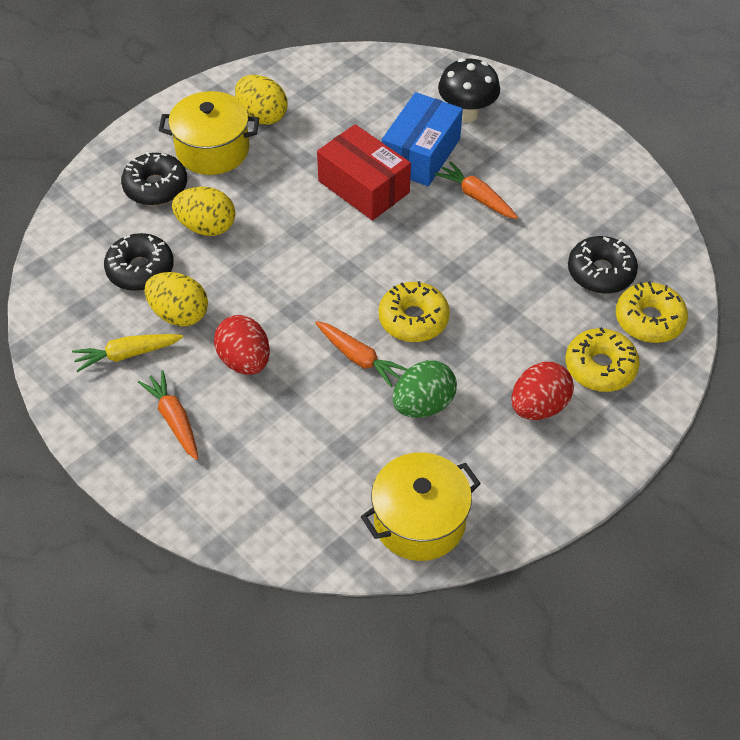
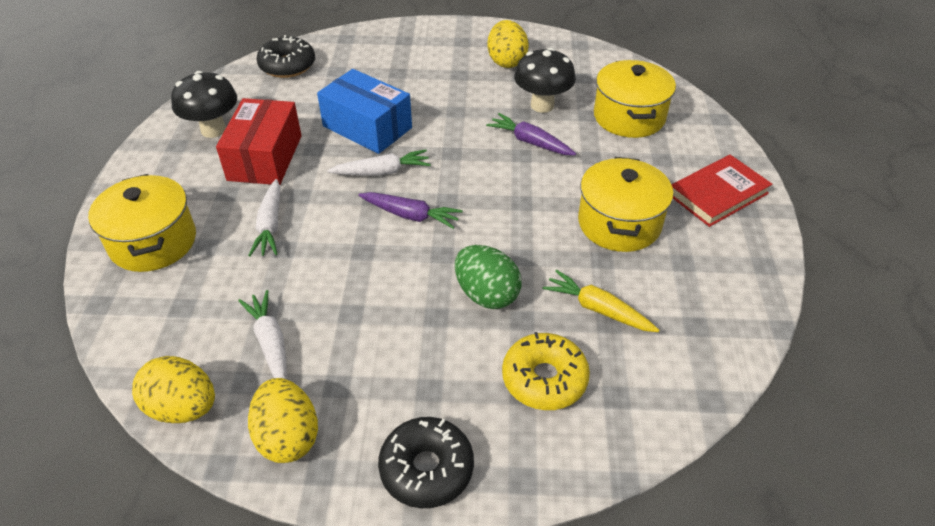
black donut: [104,233,174,291] [121,152,187,206] [568,236,638,294] = 3 -> [257,35,315,78] [378,417,474,508] = 2
black mushroom: [438,58,500,122] = 1 -> [171,71,237,138] [514,48,576,113] = 2
orange carrot: [138,370,198,460] [315,321,408,387] [434,161,518,219] = 3 -> none = 0
purple carrot: none = 0 -> [358,192,463,229] [486,113,576,155] = 2
red book: none = 0 -> [671,155,772,227] = 1
red egg: [214,315,270,375] [511,362,574,420] = 2 -> none = 0
white carrot: none = 0 -> [238,290,287,380] [248,179,280,257] [327,149,431,175] = 3
yellow donut: [379,281,450,342] [565,327,640,392] [616,281,688,343] = 3 -> [502,332,590,410] = 1
yellow pot: [159,91,259,175] [361,452,481,561] = 2 -> [88,174,196,272] [578,157,673,252] [594,60,676,138] = 3

